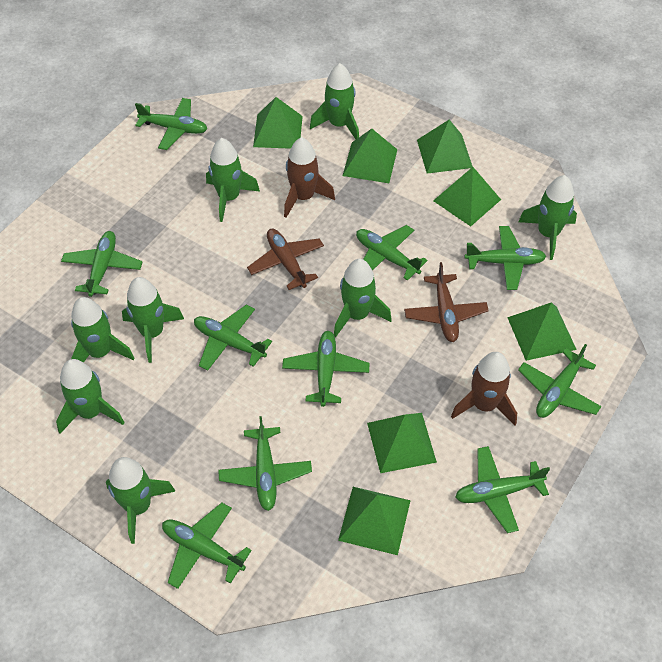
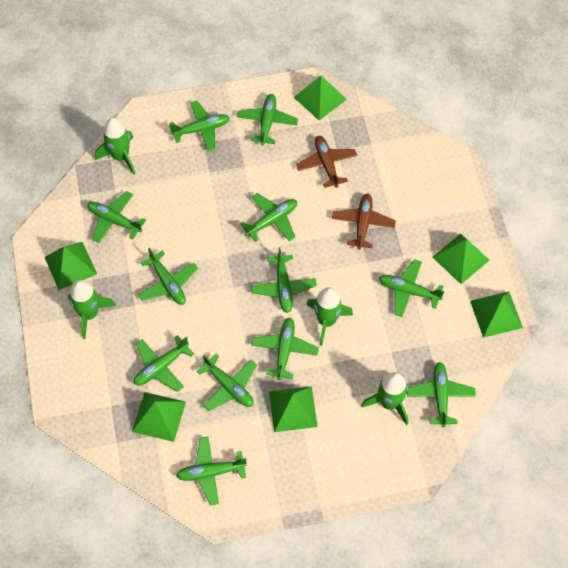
brown rocket: [284,137,335,218] [451,352,517,426] = 2 -> none = 0
green plane: [61,231,143,297] [135,98,207,150] [162,503,252,589] [194,305,272,371] [218,416,312,511] [282,331,370,407] [356,225,428,281] [455,446,550,533] [465,226,546,290] [518,344,602,418] = 10 -> [87,191,146,243] [134,335,194,392] [138,248,198,305] [169,101,230,151] [176,437,247,505] [197,354,257,411] [237,94,298,146] [240,193,297,242] [251,247,317,313] [251,318,319,380] [379,259,444,317] [407,362,476,427] = 12
green pyramid: [253,97,303,149] [338,487,411,555] [343,129,397,183] [367,413,437,473] [417,120,473,174] [433,167,501,226] [507,302,577,361] = 7 -> [45,242,97,290] [132,392,186,442] [269,386,318,432] [293,76,347,121] [432,233,489,284] [470,292,523,338] = 6
green rocket: [56,359,125,434] [71,297,134,363] [106,457,176,544] [122,277,184,363] [206,138,260,222] [310,63,359,139] [334,259,392,337] [518,175,577,260] = 8 -> [68,280,116,339] [95,118,135,175] [306,287,353,346] [361,372,409,426] = 4

